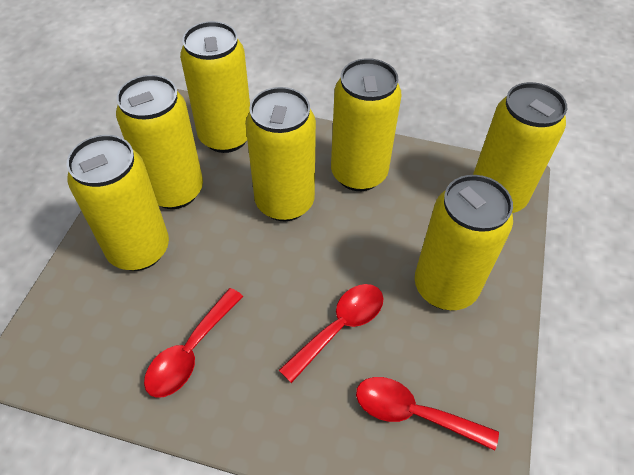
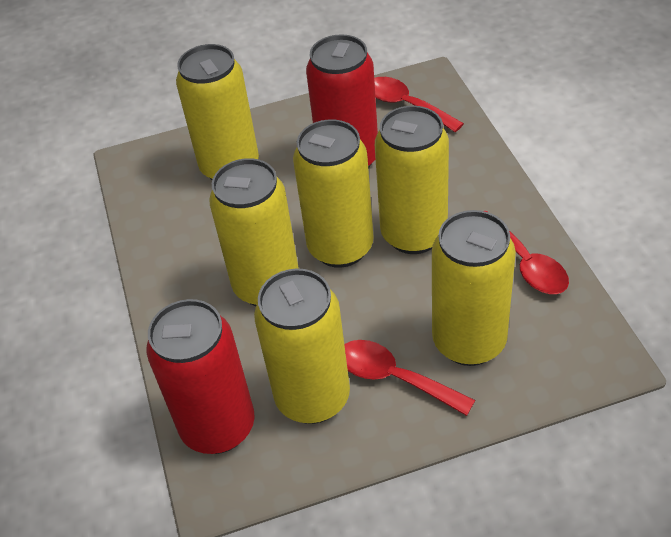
red can: none = 0 -> [147,299,255,454] [306,34,378,168] = 2
yellow can: [67,135,169,271] [116,75,203,209] [180,21,250,153] [245,87,316,221] [331,58,402,191] [415,175,513,310] [473,82,567,213] = 7 -> [176,44,259,180] [209,158,299,306] [254,269,350,424] [293,119,374,268] [375,106,449,254] [432,210,516,366] = 6

